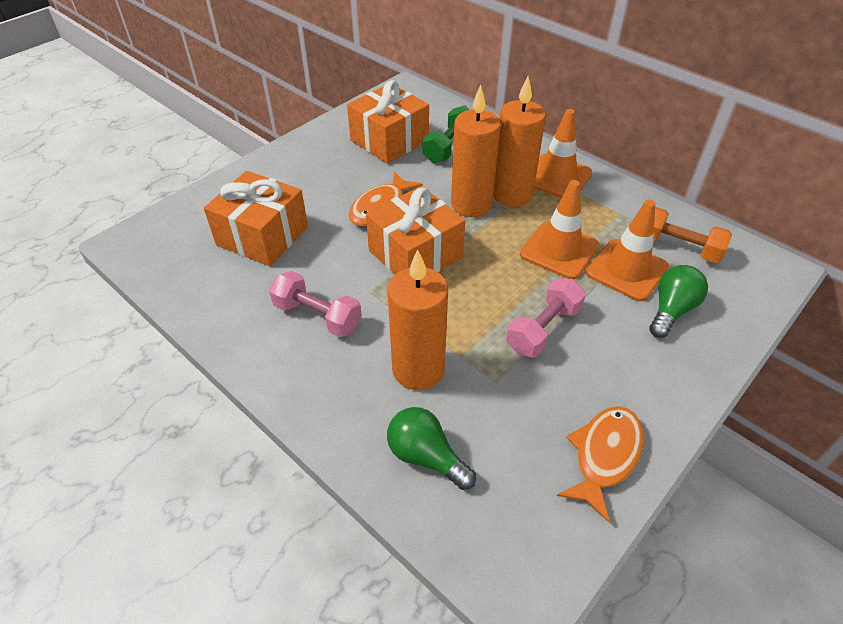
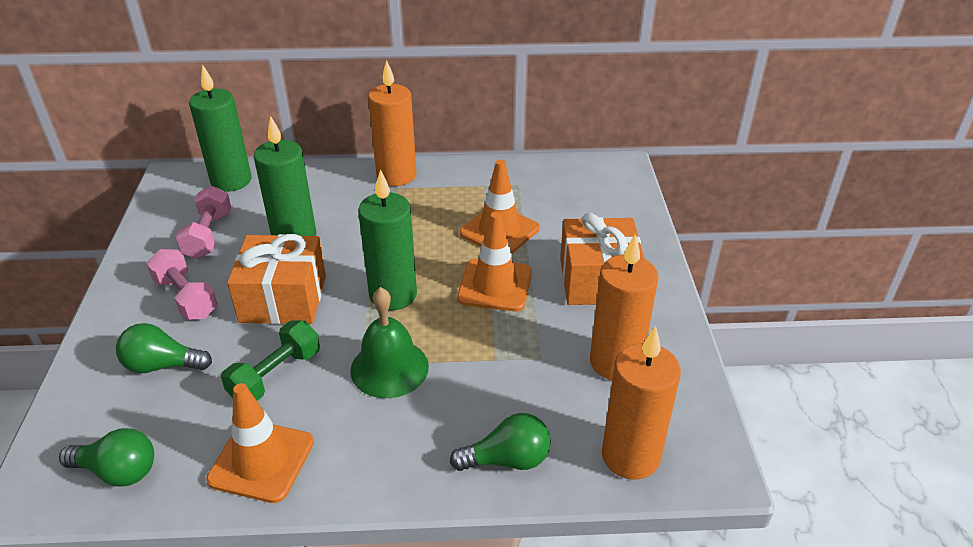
green bell: none = 0 -> [350,287,429,398] = 1
green candle: none = 0 -> [189,65,251,192] [254,116,316,236] [358,169,417,310] = 3
green light bulb: [387,407,476,490] [649,265,708,338] = 2 -> [59,428,154,487] [116,323,212,373] [450,413,551,471] = 3
orange dumbbell: [653,207,732,263] = 1 -> none = 0
orange fish: [348,172,423,226] [557,406,644,523] = 2 -> none = 0
orange gift: [204,171,308,266] [347,80,429,164] [366,186,465,275] = 3 -> [227,234,326,324] [560,213,645,305] = 2

